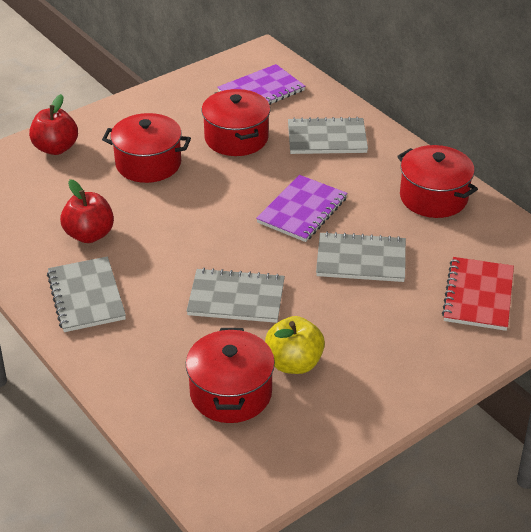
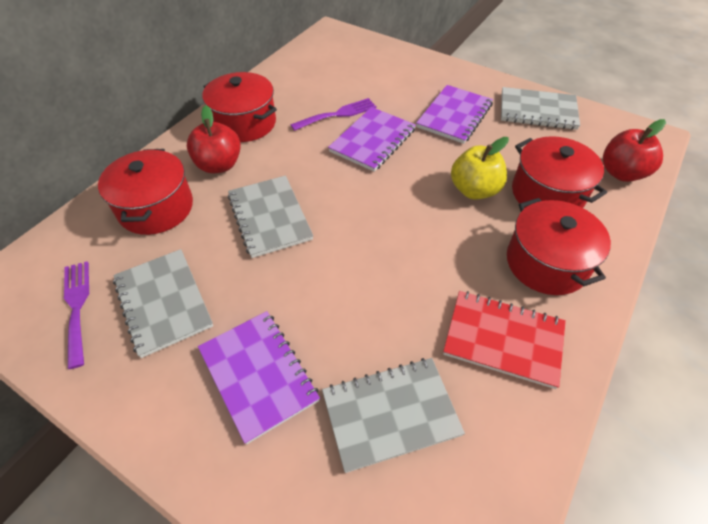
purple fork: none = 0 -> [64,261,89,369] [291,98,377,131] = 2
purple notebook: [217,64,305,105] [256,175,348,242] = 2 -> [198,311,320,445] [328,107,416,172] [416,85,493,144] = 3

